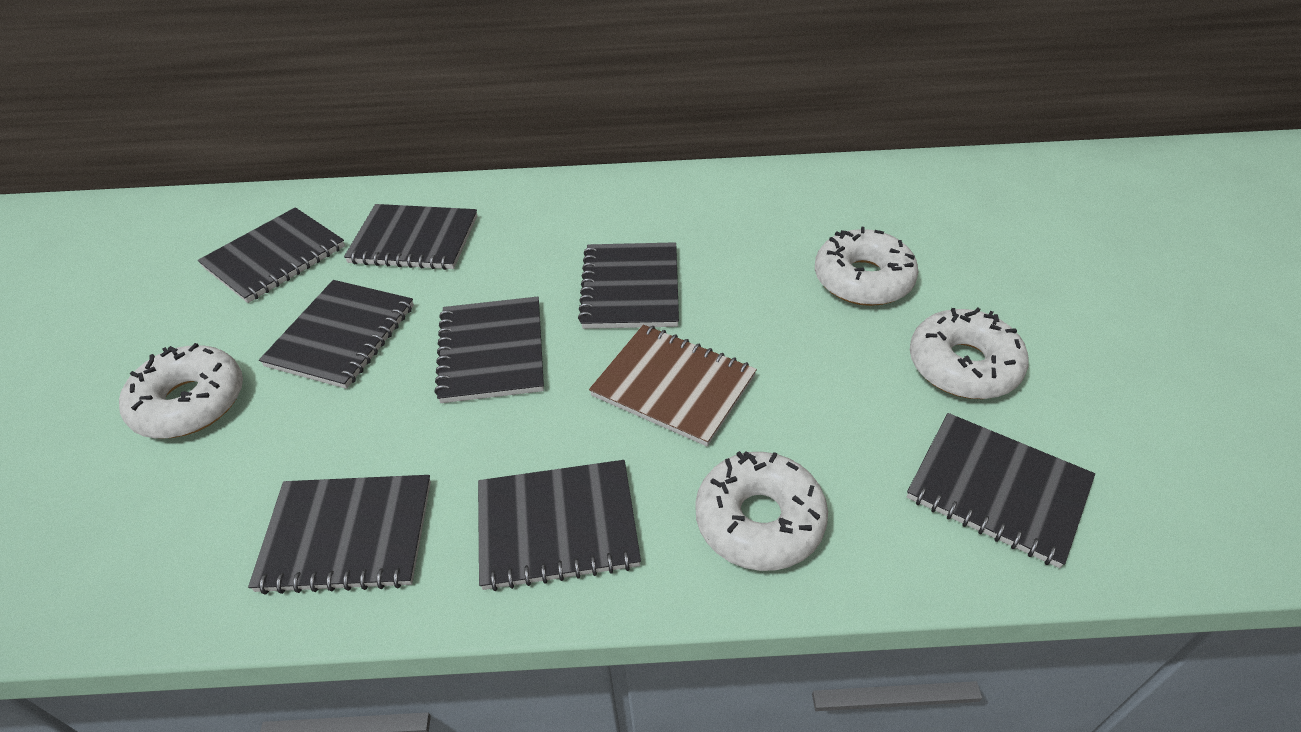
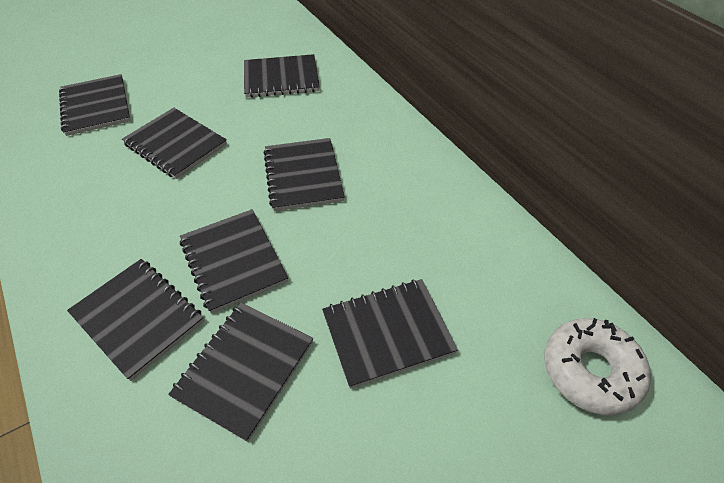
brown notebook: [589,325,757,447] = 1 -> none = 0
white donut: [119,343,243,438] [695,451,828,571] [815,227,918,306] [910,307,1028,399] = 4 -> [544,318,651,416] = 1

